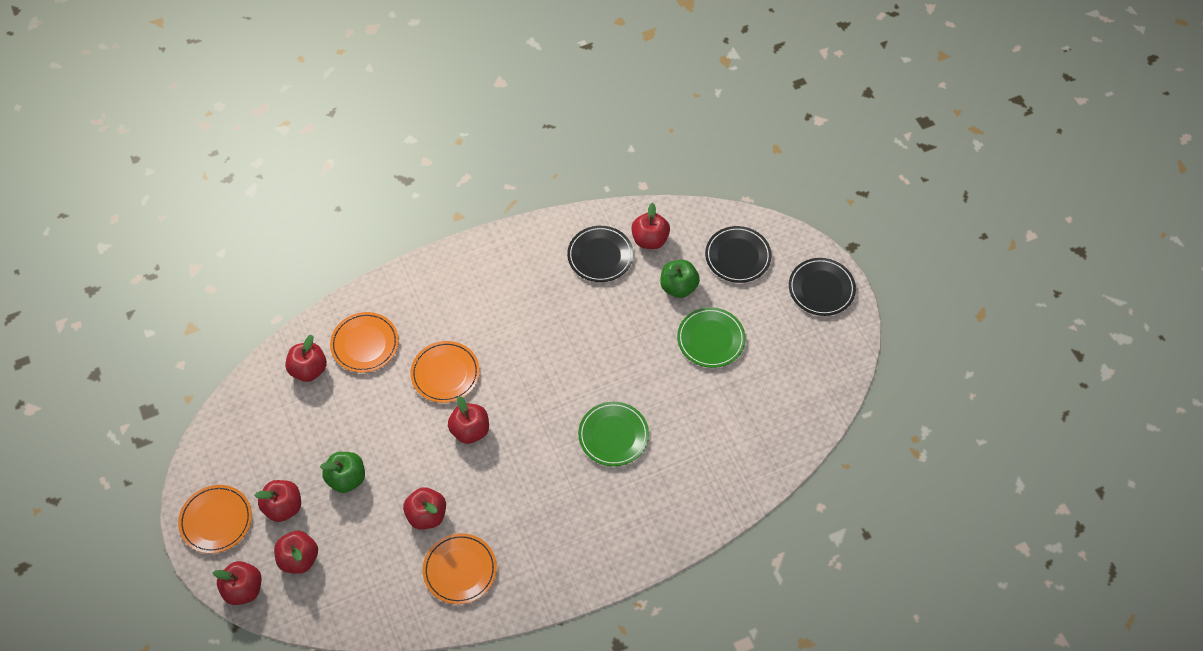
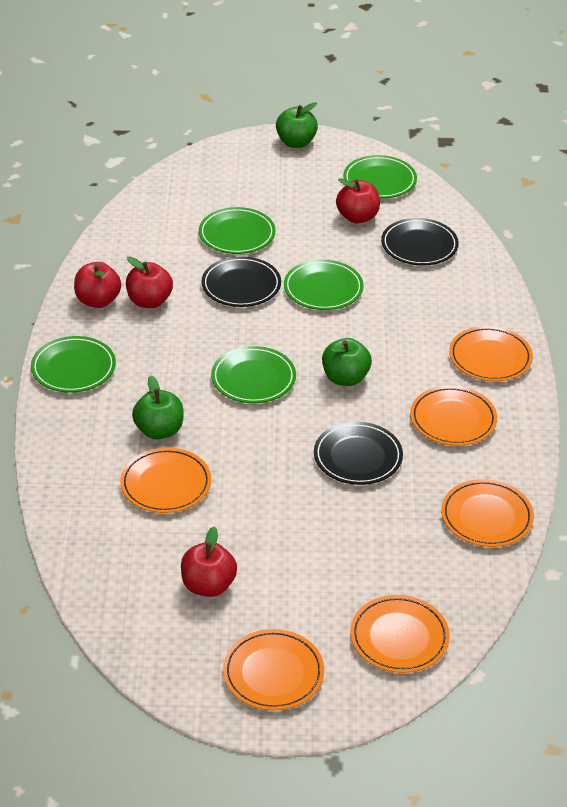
green apple: [320,452,365,493] [660,260,700,298] = 2 -> [132,376,184,439] [276,102,318,148] [322,338,372,386] = 3
green plate: [578,402,649,466] [677,307,746,368] = 2 -> [31,336,116,393] [199,207,275,254] [211,346,296,403] [284,260,364,310] [343,155,417,198] = 5
orange plate: [178,485,252,554] [330,312,399,373] [410,341,480,403] [422,533,497,604] = 4 -> [120,448,211,513] [223,629,324,711] [350,595,450,673] [410,386,497,446] [441,479,534,547] [449,326,533,382] = 6
red apple: [213,561,262,605] [254,480,301,522] [274,531,318,574] [285,335,327,382] [403,487,446,529] [448,396,489,444] [631,202,670,249] = 7 -> [74,262,121,308] [126,256,173,308] [181,527,237,597] [336,178,380,223] = 4

